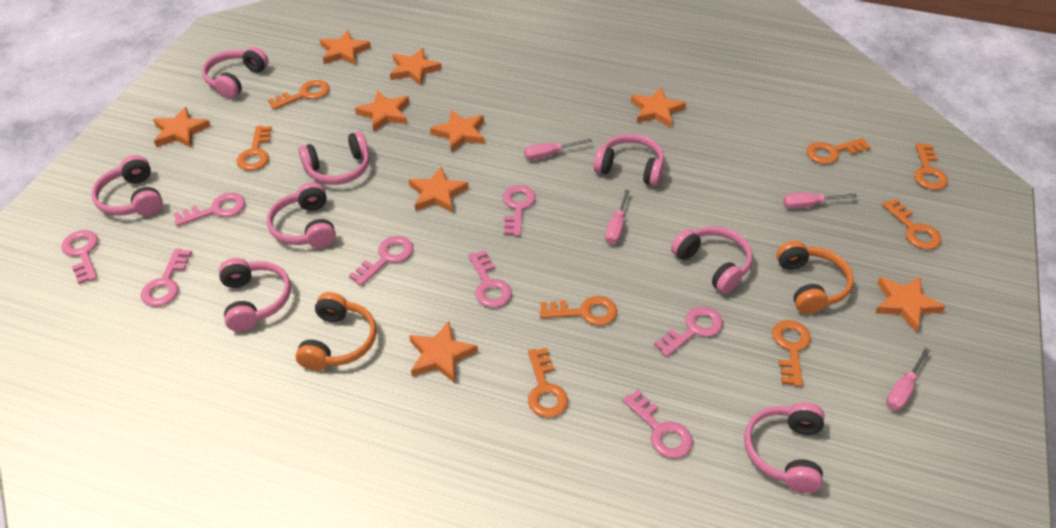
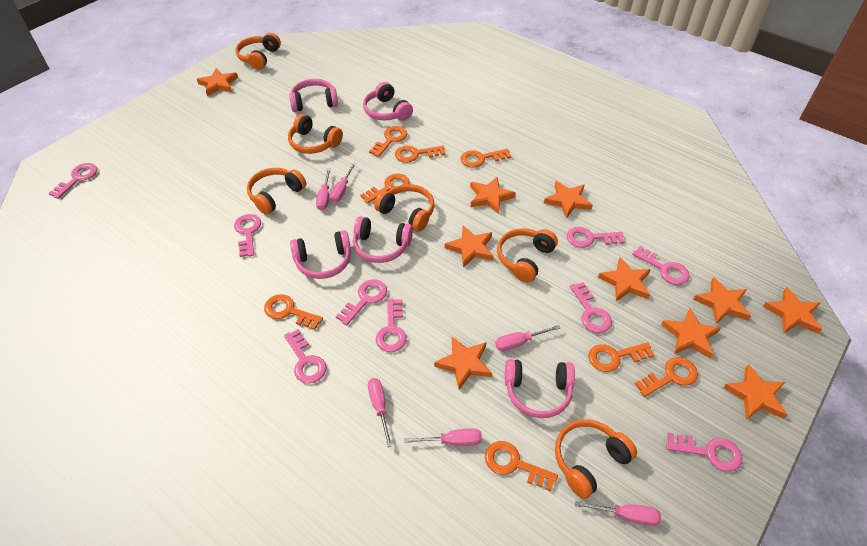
orange headphones: [295,292,377,371] [776,241,854,314] = 2 -> [235,33,281,70] [247,168,306,215] [288,114,343,154] [374,184,435,232] [497,228,558,283] [555,420,637,499] = 6
orange star: [153,107,211,147] [320,30,371,65] [355,91,409,131] [390,48,442,86] [409,167,469,213] [409,321,478,383] [430,110,485,152] [631,88,686,128] [875,276,946,332] = 9 -> [197,69,238,96] [434,336,492,390] [445,226,494,268] [470,176,516,214] [544,181,593,219] [598,257,651,301] [661,308,721,359] [693,277,751,324] [723,364,788,420] [763,287,822,334] = 10
pink headphones: [91,155,163,216] [202,47,269,99] [219,258,291,332] [267,182,336,248] [299,131,370,185] [594,134,664,186] [671,226,753,294] [744,402,824,493] = 8 -> [289,79,338,112] [290,230,351,279] [353,216,413,263] [363,82,413,121] [505,359,575,418] = 5
pink key: [61,230,98,284] [141,249,192,307] [173,193,246,226] [349,236,413,286] [468,250,512,308] [503,185,536,236] [622,390,693,459] [654,307,723,357] = 8 -> [49,163,97,199] [234,214,261,257] [284,329,327,384] [336,279,387,325] [376,299,407,352] [567,227,624,248] [570,282,612,333] [632,246,690,285] [666,433,742,472] = 9
pink screwdriver: [524,139,592,160] [605,189,630,244] [783,193,857,209] [886,348,930,411] = 4 -> [316,168,331,210] [330,163,356,203] [368,378,392,447] [404,428,482,446] [495,325,561,351] [575,501,661,526] = 6

